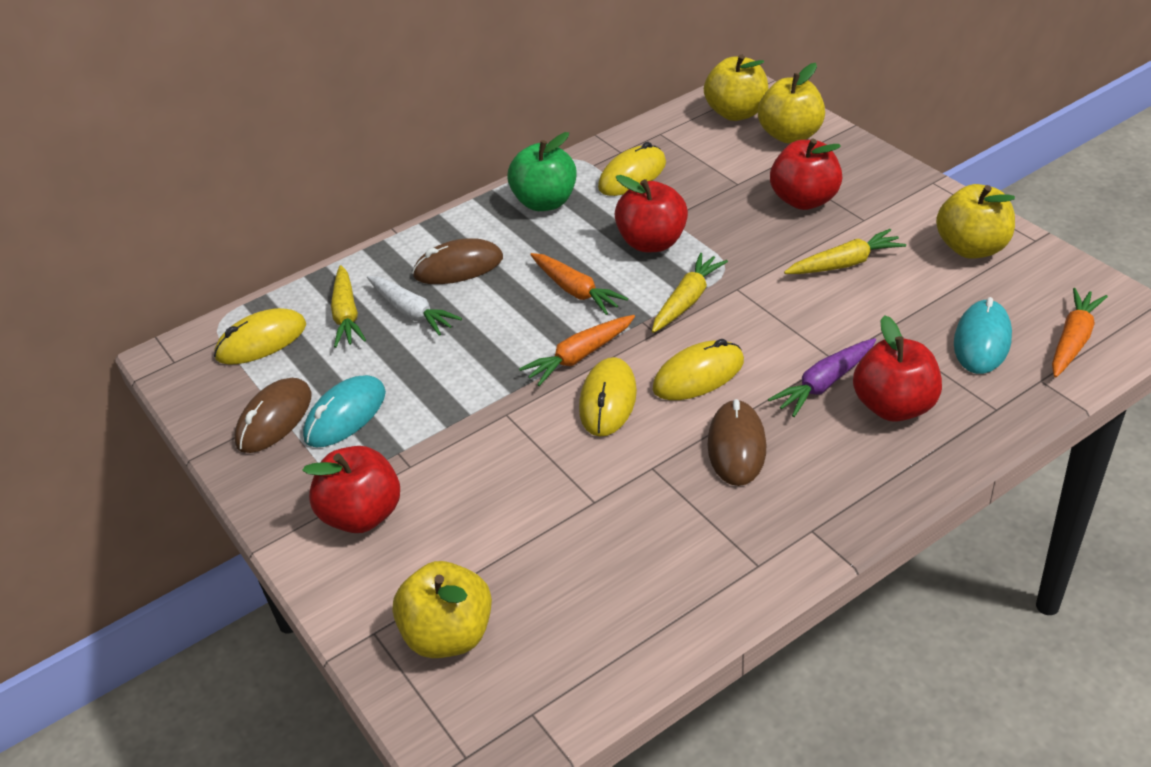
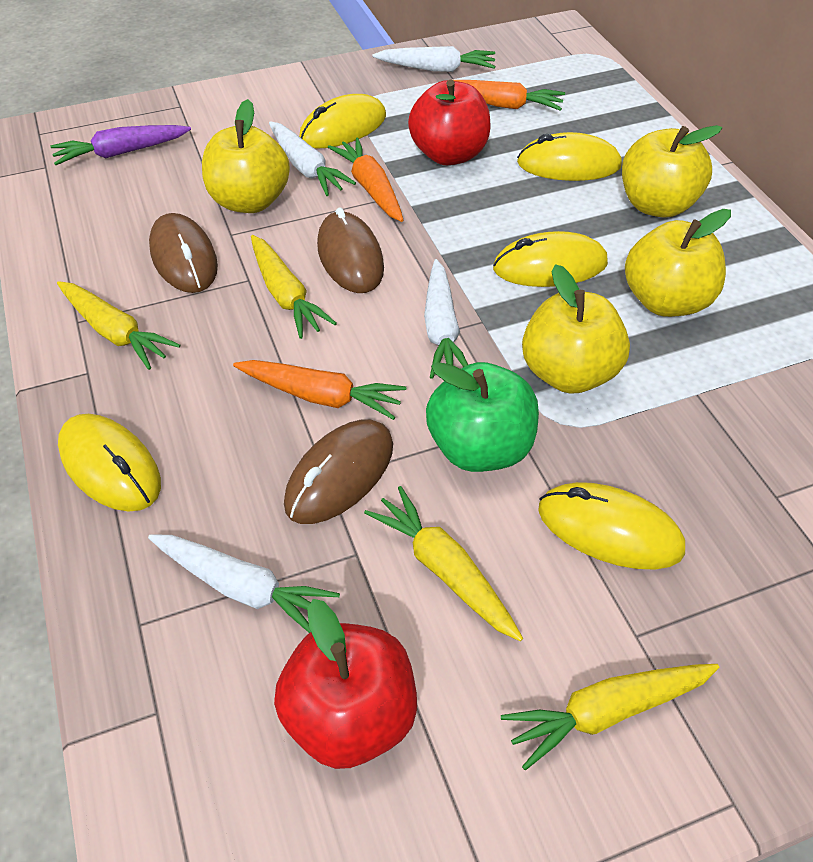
red apple: [302,446,400,533] [615,175,688,252] [770,139,842,210] [853,315,942,422] = 4 -> [274,599,417,769] [408,79,491,165] = 2
turquoise mouse: [303,375,386,447] [954,297,1012,374] = 2 -> none = 0
white carrot: [367,276,462,336] = 1 -> [148,535,340,633] [269,121,356,196] [372,46,495,72] [424,259,468,379] = 4
yellow carrot: [331,265,366,348] [652,253,728,333] [784,229,906,274] = 3 -> [57,281,180,370] [251,235,337,339] [364,486,523,641] [501,664,719,771] = 4
yellow mouse: [214,308,306,365] [579,357,637,437] [598,142,666,196] [652,339,744,400] = 4 -> [58,414,161,512] [299,94,386,148] [493,231,608,287] [517,132,622,181] [538,482,685,569] = 5

